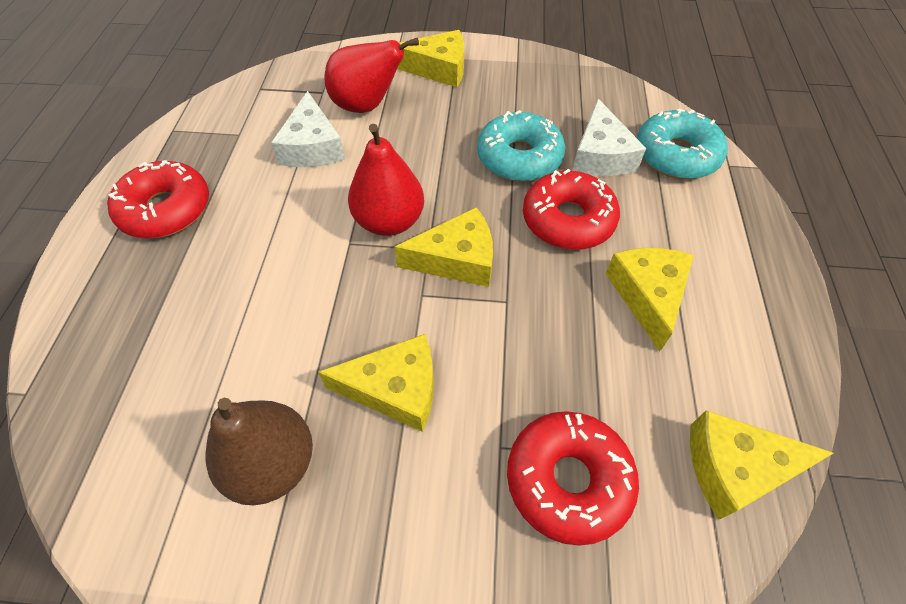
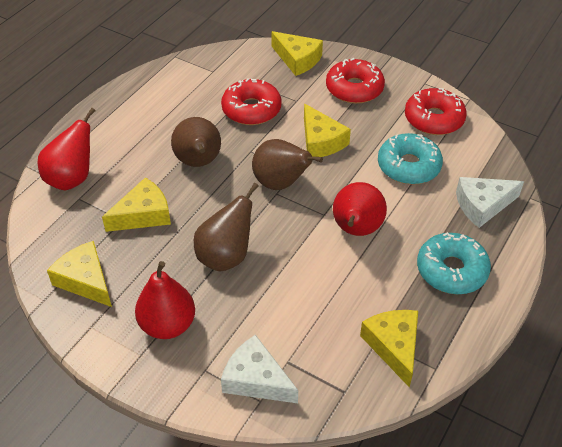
brown pear: [206,398,313,505] = 1 -> [171,117,221,167] [194,183,259,272] [252,139,323,190] = 3
red pear: [325,38,419,113] [348,124,424,236] = 2 -> [37,108,96,191] [135,261,195,339] [333,182,387,236] = 3

